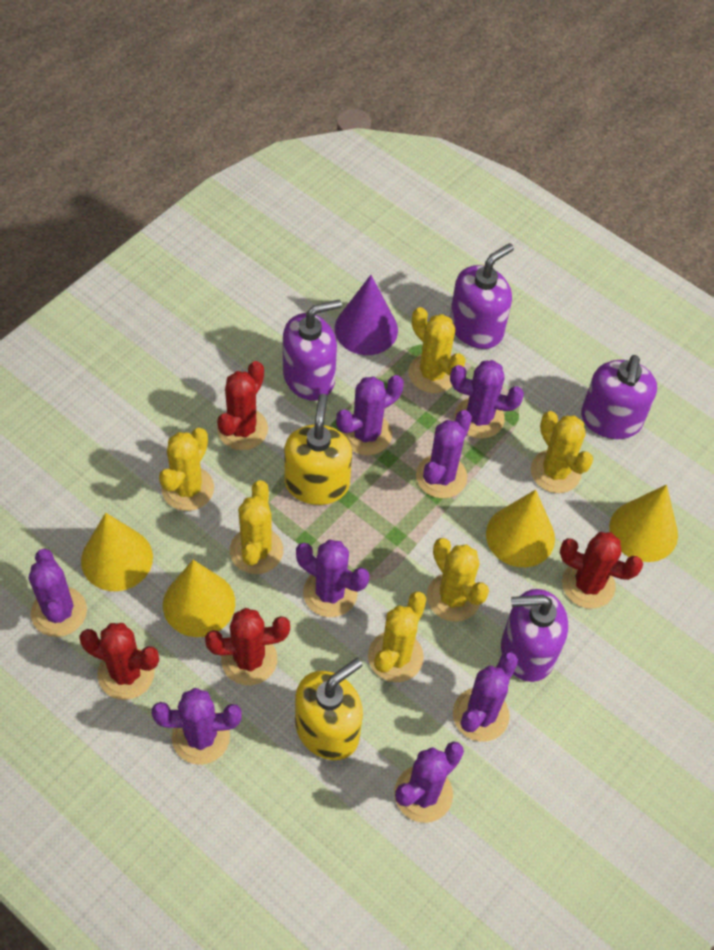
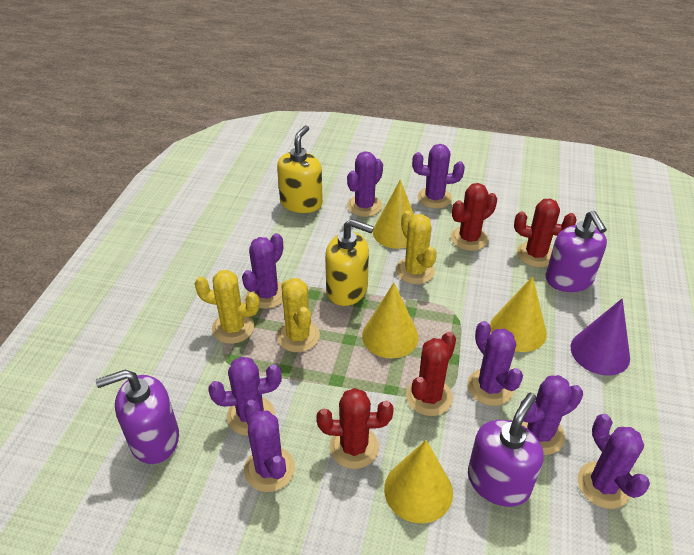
purple soap dispenser: [283,299,342,401] [450,243,514,349] [501,589,568,682] [581,355,657,439] = 4 -> [96,370,179,464] [468,393,544,507] [545,211,607,292] = 3
yellow cactus: [159,428,214,511] [230,480,283,574] [368,591,427,682] [409,307,466,393] [427,538,489,622] [531,411,593,493] = 6 -> [195,270,260,344] [277,278,320,352] [396,210,437,284] = 3

